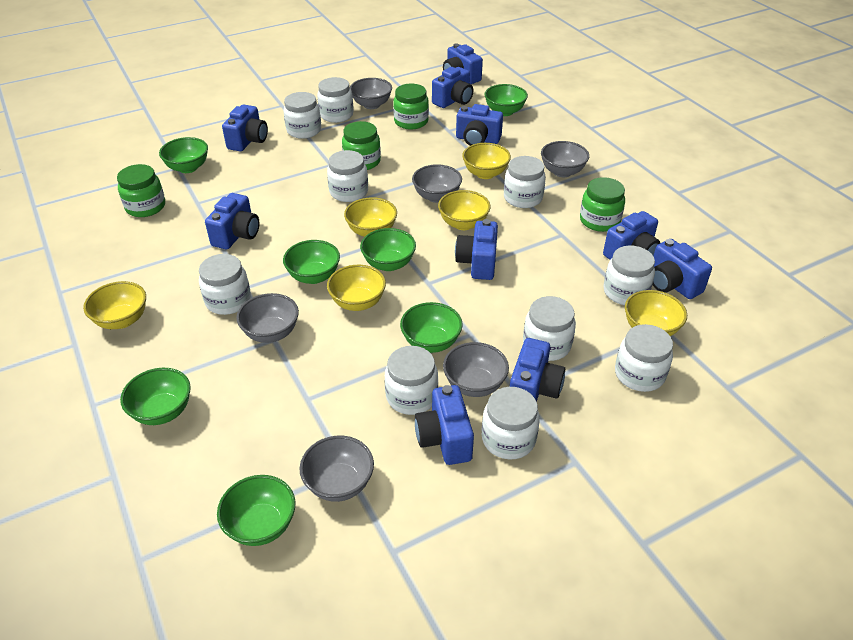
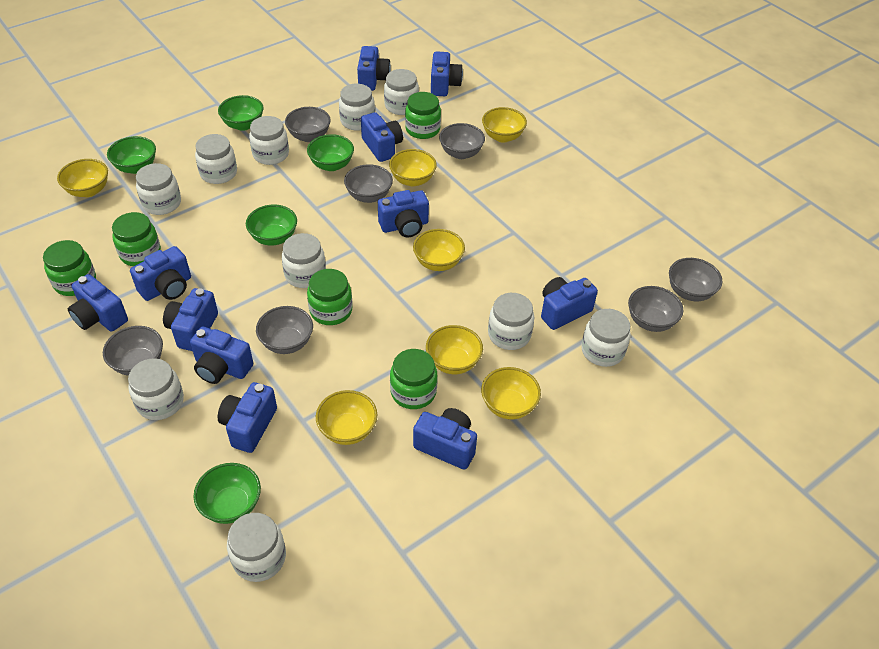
blue camera: [205,193,260,249] [222,105,268,151] [415,385,474,465] [432,67,473,108] [443,43,483,84] [455,219,498,280] [456,104,503,146] [510,338,565,402] [603,211,660,260] [652,239,712,299] = 10 -> [68,274,128,332] [130,246,191,301] [163,288,218,351] [190,327,253,384] [218,382,277,453] [357,46,391,91] [361,112,403,162] [378,190,429,237] [413,408,477,470] [431,51,463,96] [541,277,598,330] = 11
green bowl: [120,368,191,425] [159,137,208,173] [217,475,295,546] [283,240,340,284] [360,228,416,271] [400,302,463,353] [484,84,528,116] = 7 -> [107,136,156,174] [193,463,261,524] [218,95,263,131] [246,205,297,246] [307,134,354,171] = 5
green jar: [117,164,165,217] [342,121,381,170] [393,84,429,129] [580,177,625,232] = 4 -> [43,240,96,296] [112,212,161,266] [307,269,352,325] [390,349,438,409] [405,92,441,139] = 5
grey bowl: [236,293,299,343] [299,436,374,502] [350,78,392,109] [412,164,462,203] [443,342,509,397] [541,141,589,177] = 6 -> [103,326,163,376] [256,306,313,354] [285,107,331,142] [344,164,393,203] [439,123,485,159] [628,286,683,332] [669,258,722,301] = 7
yellow bowl: [83,281,146,329] [327,265,386,311] [344,197,397,237] [438,190,491,230] [462,143,511,179] [625,290,687,336] = 6 -> [57,159,108,197] [316,390,377,445] [389,149,437,187] [413,229,465,271] [426,325,483,374] [481,367,541,420] [482,107,527,143] = 7

